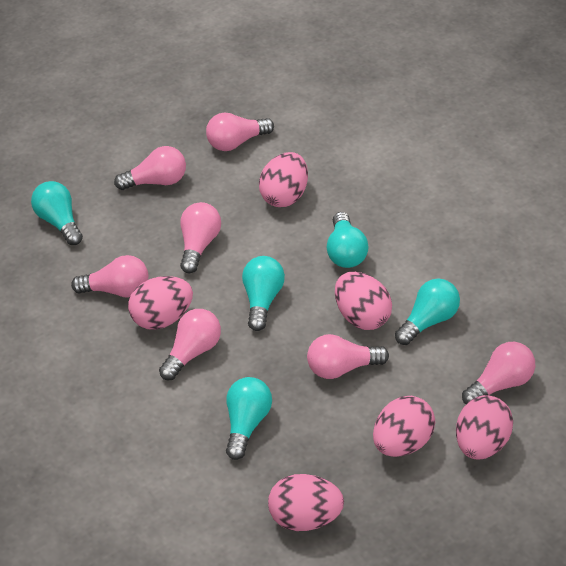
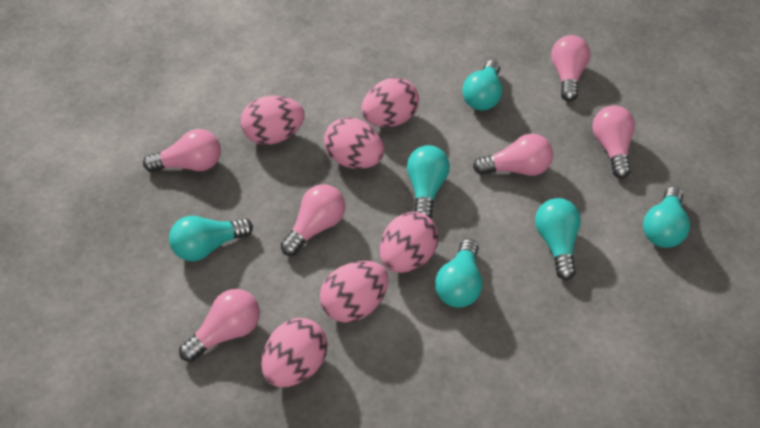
pink light bulb: [71,255,149,298] [114,146,186,190] [159,309,221,380] [180,202,221,273] [206,112,274,151] [307,334,389,379] [462,342,535,404] = 7 -> [143,129,221,172] [179,289,260,362] [281,184,345,256] [473,134,553,176] [551,35,590,102] [592,105,635,178] = 6
turquoise light bulb: [31,181,83,245] [226,377,272,460] [242,256,285,331] [327,212,369,268] [395,279,460,345] = 5 -> [169,216,253,261] [407,145,450,219] [435,239,482,308] [462,60,502,111] [535,198,581,280] [643,187,690,248] = 6

